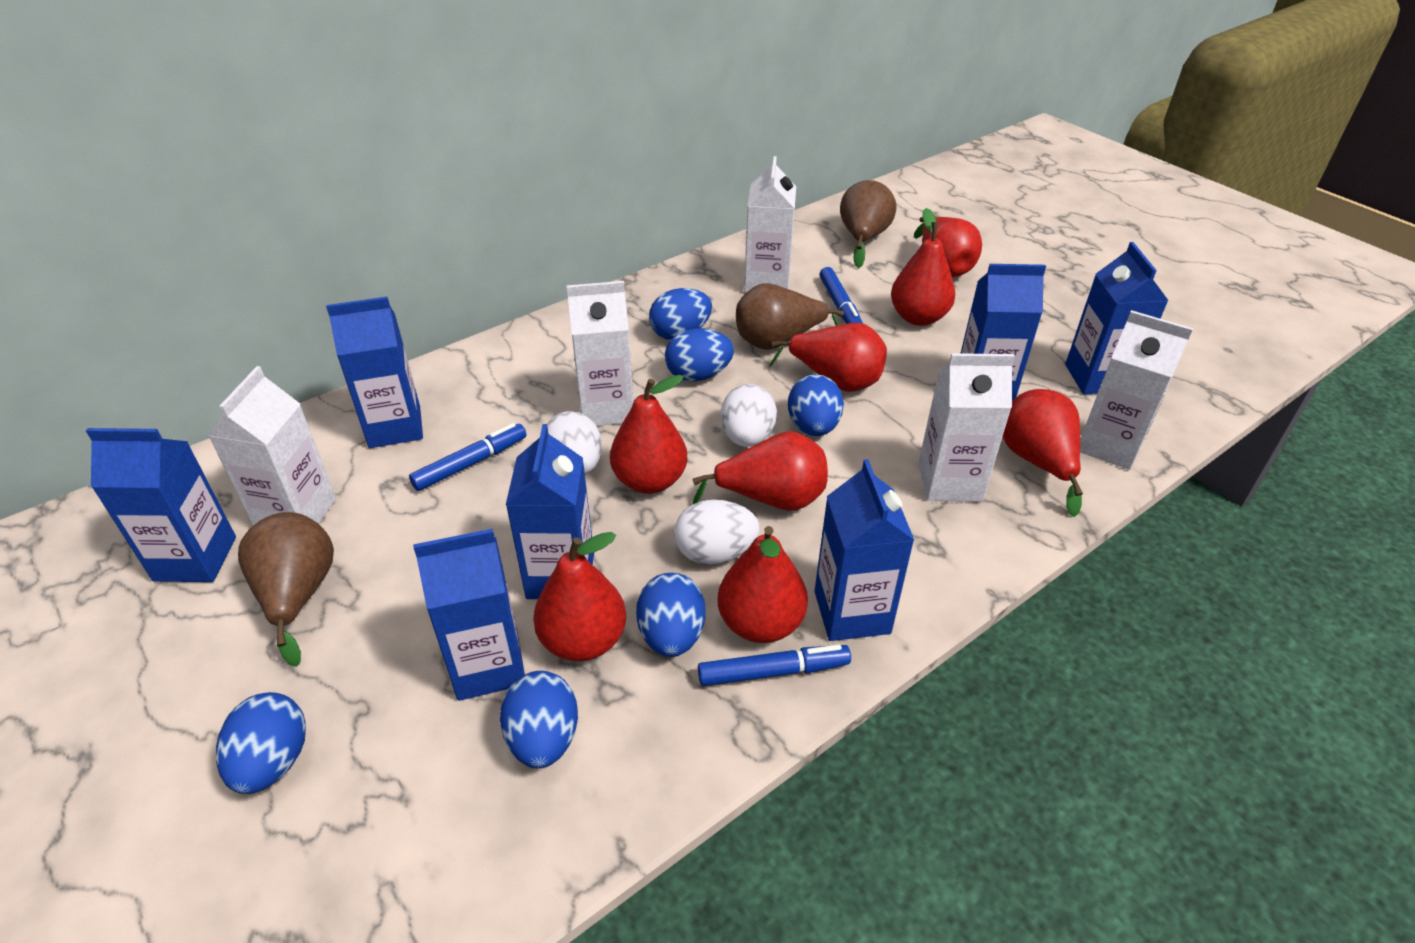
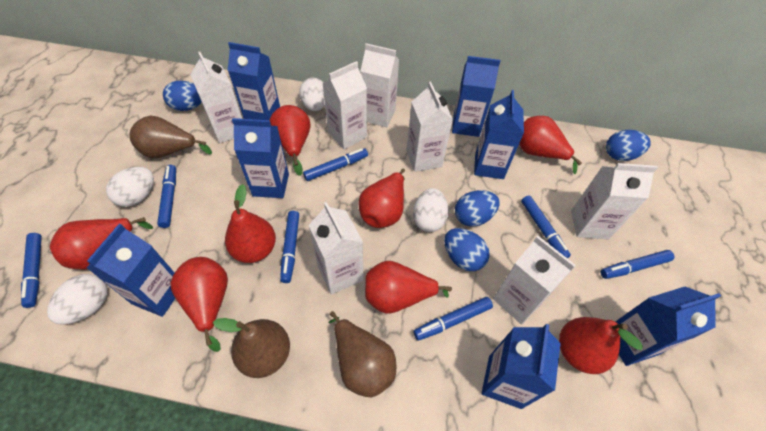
blue egg: [216,692,306,794] [500,671,578,768] [636,573,706,657] [649,288,712,340] [665,328,734,381] [788,374,844,436] = 6 -> [163,81,202,111] [444,228,490,271] [455,190,500,227] [606,130,651,161] = 4
blue marker: [409,423,527,491] [698,645,851,686] [819,267,863,324] = 3 -> [21,233,42,308] [157,165,176,228] [280,211,299,283] [303,148,368,181] [414,297,493,341] [521,195,571,259] [601,250,674,279] = 7
white carton: [208,366,336,526] [567,281,633,426] [744,156,796,293] [918,353,1015,501] [1080,310,1193,470] = 5 -> [190,52,242,143] [309,202,364,295] [322,61,367,150] [360,43,399,127] [406,82,453,172] [493,236,576,325] [571,163,658,239] = 7
white egg: [547,411,602,474] [674,500,760,564] [721,384,777,447] = 3 -> [47,274,107,325] [106,167,154,207] [299,78,325,111] [413,188,449,232] = 4

